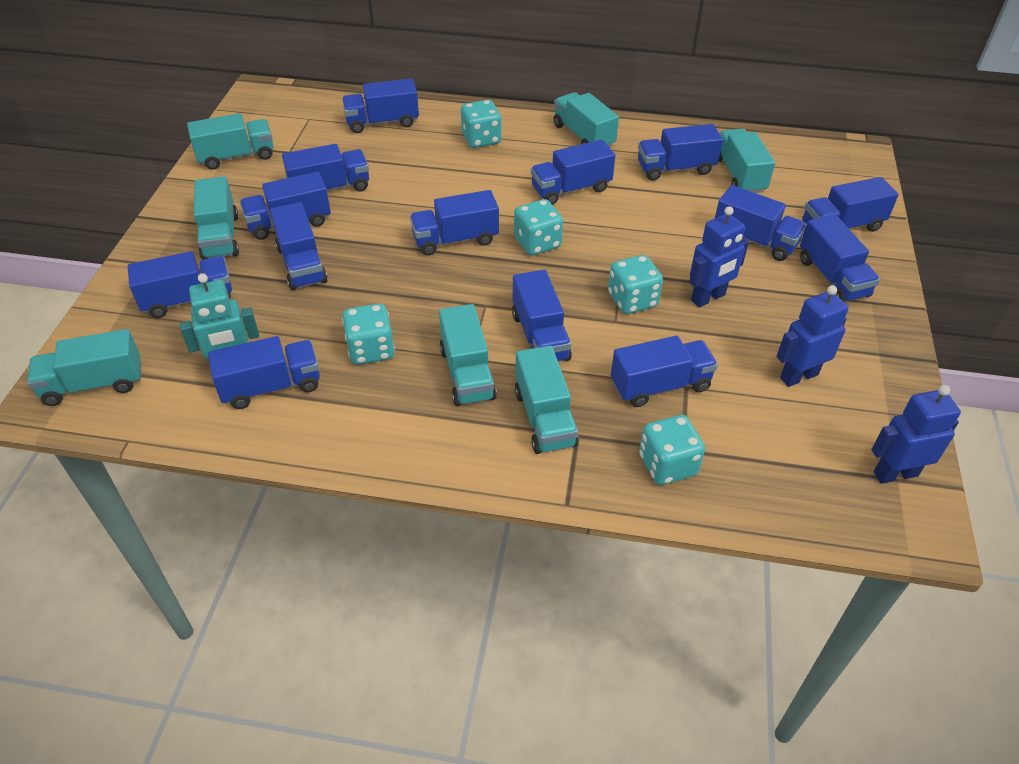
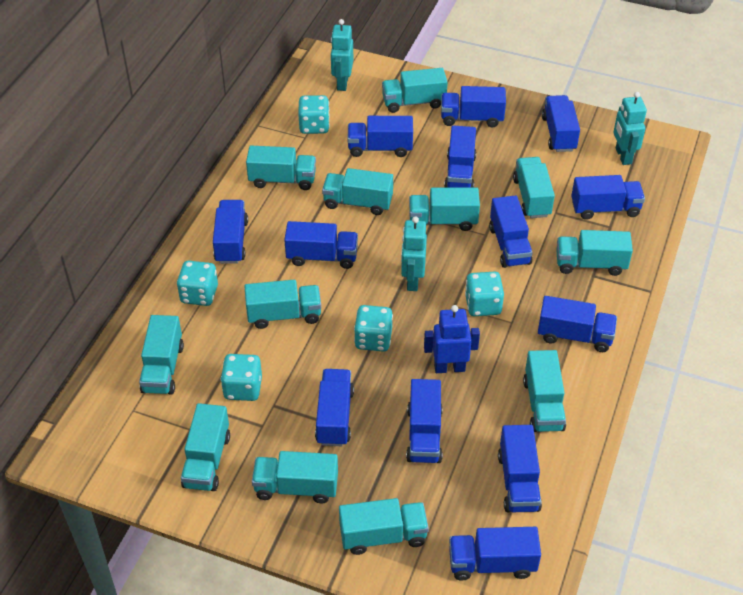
blue robot: [689,206,749,307] [776,285,849,387] [871,385,961,484] = 3 -> [424,305,480,373] = 1
blue truck: [128,251,232,318] [208,336,320,409] [240,172,331,240] [270,202,328,290] [282,144,369,192] [342,78,419,133] [410,190,499,256] [512,270,572,362] [531,140,615,205] [611,336,718,407] [638,124,723,181] [715,185,807,261] [800,215,880,302] [802,177,899,232] = 14 -> [213,200,248,264] [284,221,358,269] [315,369,354,446] [347,116,413,157] [406,379,443,463] [441,86,506,127] [444,125,476,188] [449,527,541,581] [489,195,533,268] [498,425,542,512] [538,296,617,352] [542,95,580,152] [571,175,645,220] = 13
turquoise robot: [180,273,259,359] = 1 -> [331,19,353,91] [401,216,427,291] [613,92,647,165] = 3
turquoise truck: [27,329,141,406] [187,113,274,170] [194,176,239,260] [439,304,497,406] [515,346,578,454] [553,92,619,148] [718,129,775,193] = 7 -> [139,315,184,395] [181,403,230,491] [244,280,321,329] [246,146,316,190] [252,451,338,503] [322,168,393,215] [339,498,429,555] [382,68,448,113] [409,188,480,231] [513,157,555,218] [523,350,566,432] [556,230,633,276] = 12

